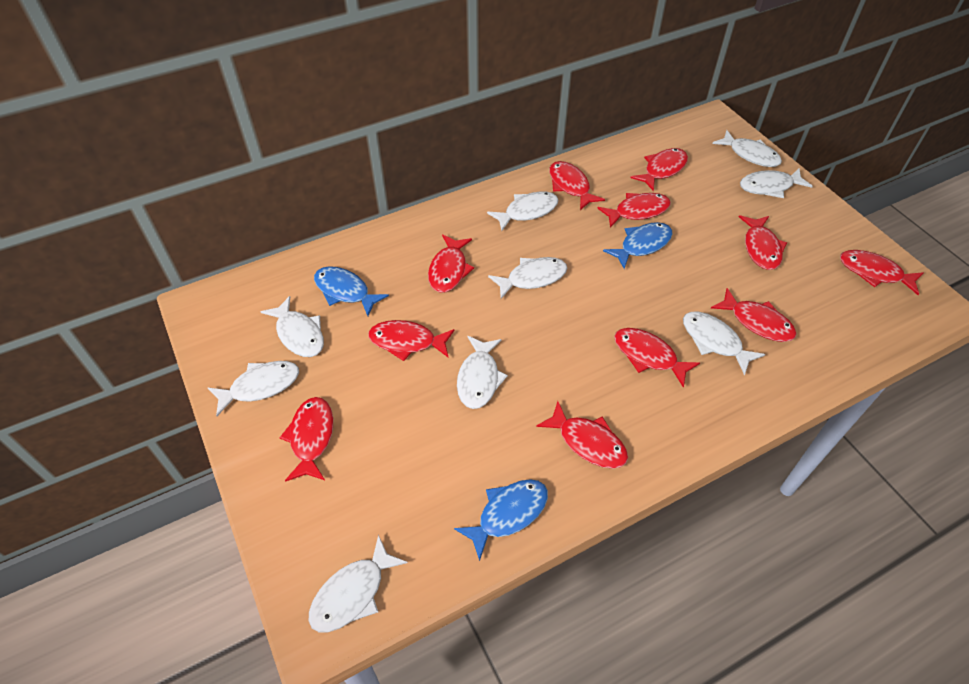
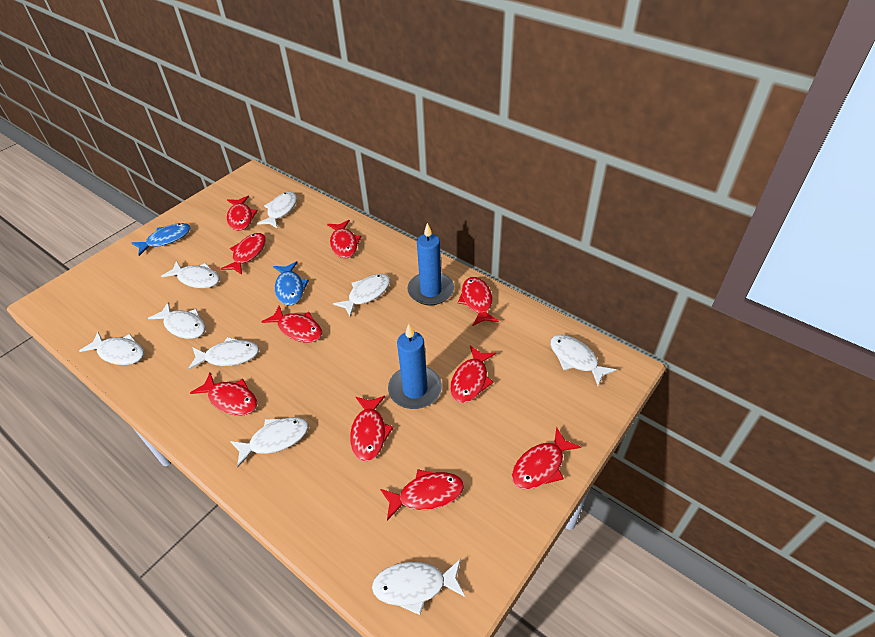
blue candle: none = 0 -> [388,324,442,409] [407,223,454,305] = 2
blue fish: [314,266,389,316] [454,479,548,561] [603,222,673,269] = 3 -> [132,223,191,256] [273,261,309,305] = 2
red fish: [280,397,333,482] [368,320,455,361] [428,235,474,293] [536,401,628,469] [549,161,605,210] [597,193,671,228] [614,328,700,387] [630,148,688,191] [711,288,797,342] [739,215,787,270] [840,250,924,295] = 11 -> [190,373,257,416] [221,233,266,275] [227,196,258,231] [261,306,322,342] [327,220,362,258] [350,396,394,462] [380,469,464,520] [450,346,496,403] [458,277,499,326] [512,427,581,490] = 10

